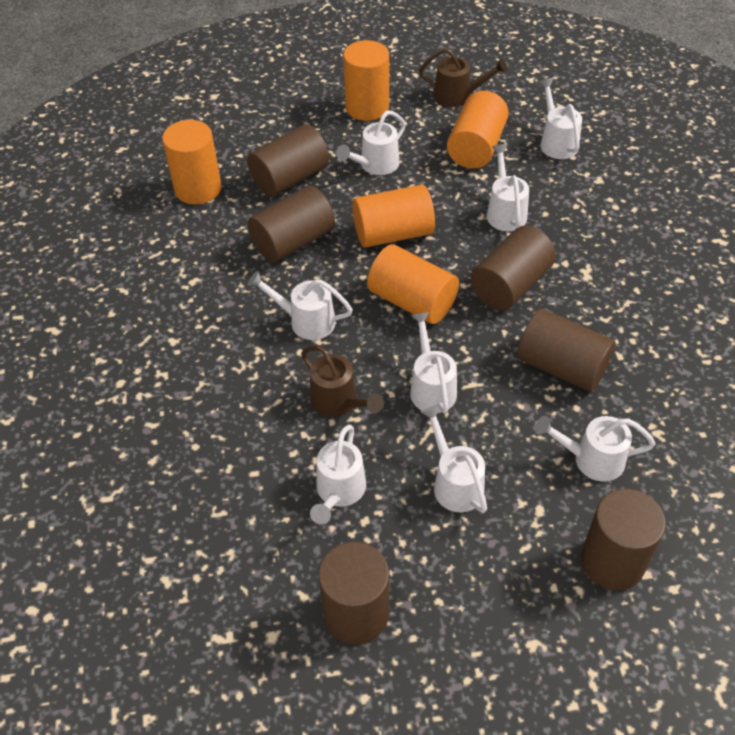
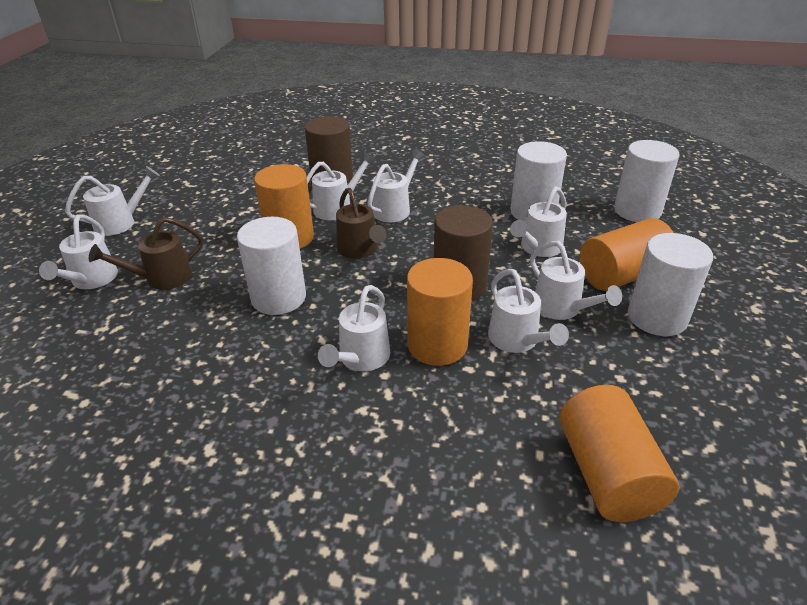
brown cylinder: [247,124,329,197] [248,186,335,263] [318,542,389,645] [470,225,556,311] [517,309,616,392] [581,489,666,590] = 6 -> [304,116,353,185] [434,205,493,301] = 2
orange cylinder: [162,120,222,204] [343,40,389,121] [353,185,435,248] [367,244,459,324] [447,91,509,169] = 5 -> [254,164,314,249] [407,258,473,366] [559,385,679,522] [580,218,674,291] = 4
white cylinder: none = 0 -> [237,217,306,315] [510,141,567,222] [614,140,679,222] [628,233,713,336] = 4

